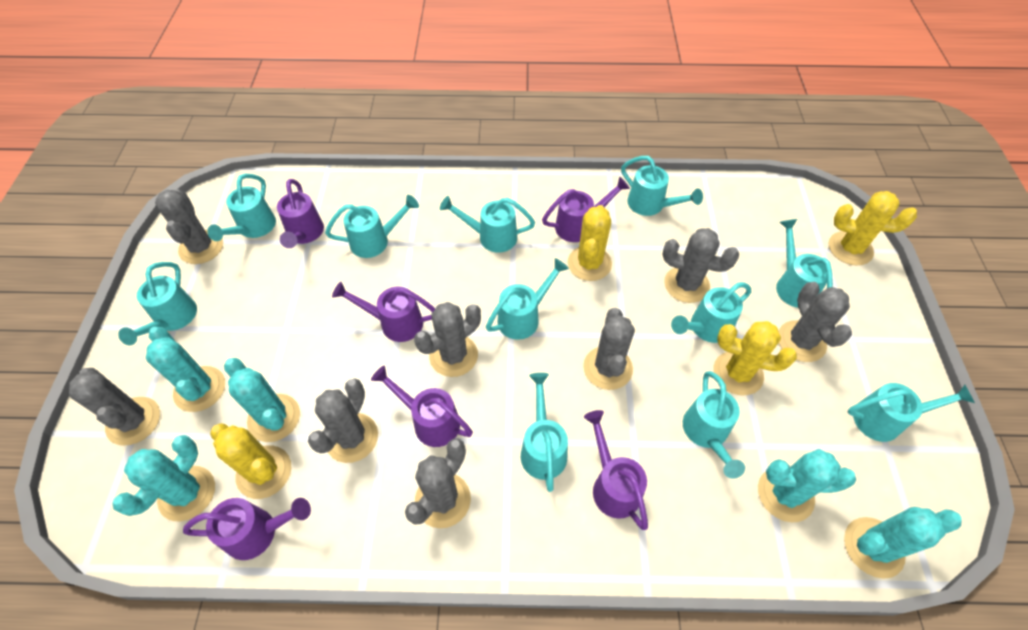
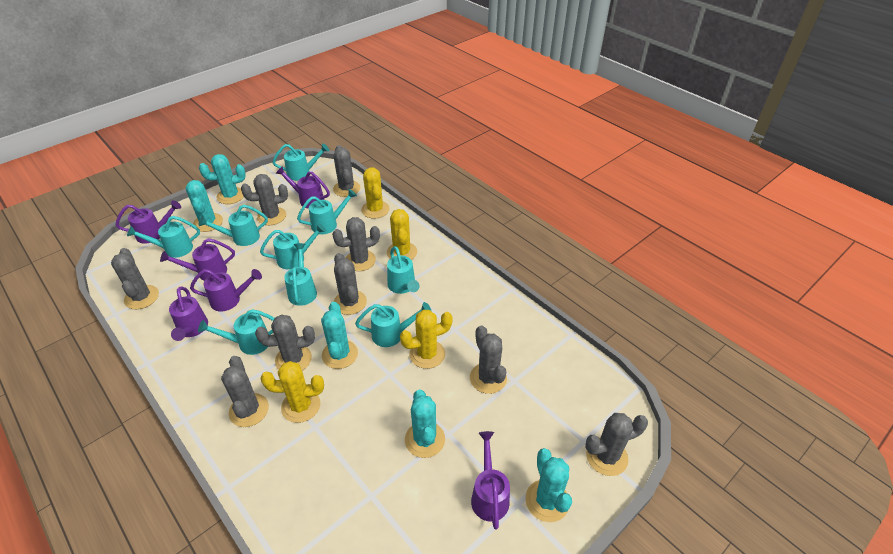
grey cactus: [69,368,160,446] [155,189,223,264] [308,378,378,463] [405,439,471,528] [414,302,481,377] [583,308,635,390] [662,228,739,303] [778,282,852,362] = 8 -> [111,248,159,309] [221,356,269,427] [241,174,288,225] [255,315,315,371] [332,217,380,271] [333,145,360,197] [334,253,367,315] [470,325,507,394] [585,413,648,476] = 9
turquoise watering can: [118,262,197,345] [207,174,276,241] [325,195,419,258] [440,196,535,253] [486,258,569,340] [521,373,568,492] [621,156,703,216] [671,282,751,343] [683,371,745,479] [776,219,833,308] [848,383,975,442] = 11 -> [127,216,200,258] [198,309,275,355] [199,205,268,246] [260,223,326,269] [272,144,329,181] [284,243,317,306] [297,189,357,234] [355,302,431,347] [387,246,420,294] = 9

